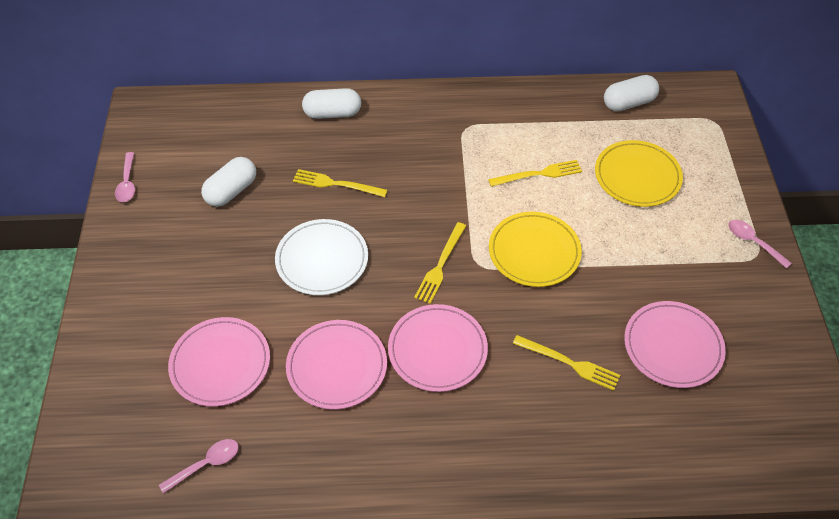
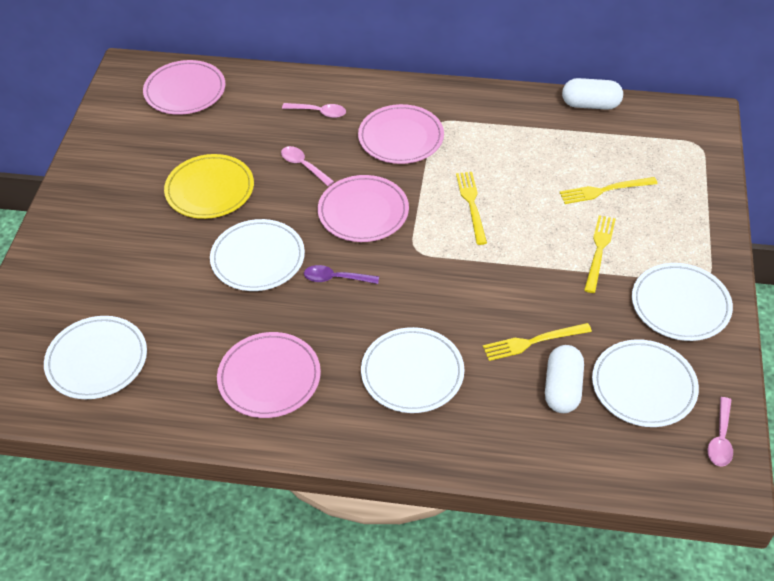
purple spoon: none = 0 -> [304,265,379,284] = 1
white capsule: [201,157,256,207] [302,88,361,119] [604,75,659,111] = 3 -> [545,345,584,413] [562,78,623,110] = 2
white plate: [275,219,368,295] = 1 -> [44,316,147,399] [210,219,305,291] [361,327,464,413] [592,339,699,427] [632,263,733,341] = 5
yellow plate: [489,212,582,287] [595,140,683,207] = 2 -> [164,154,254,219] = 1

